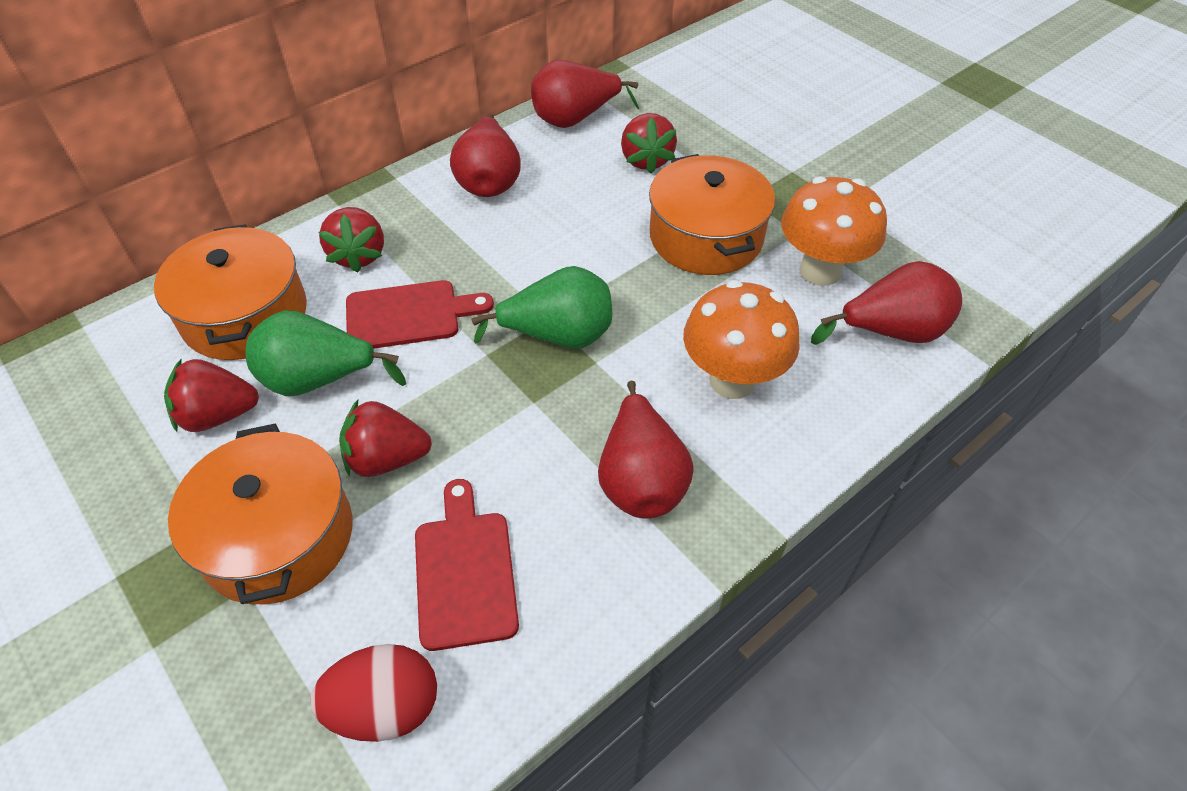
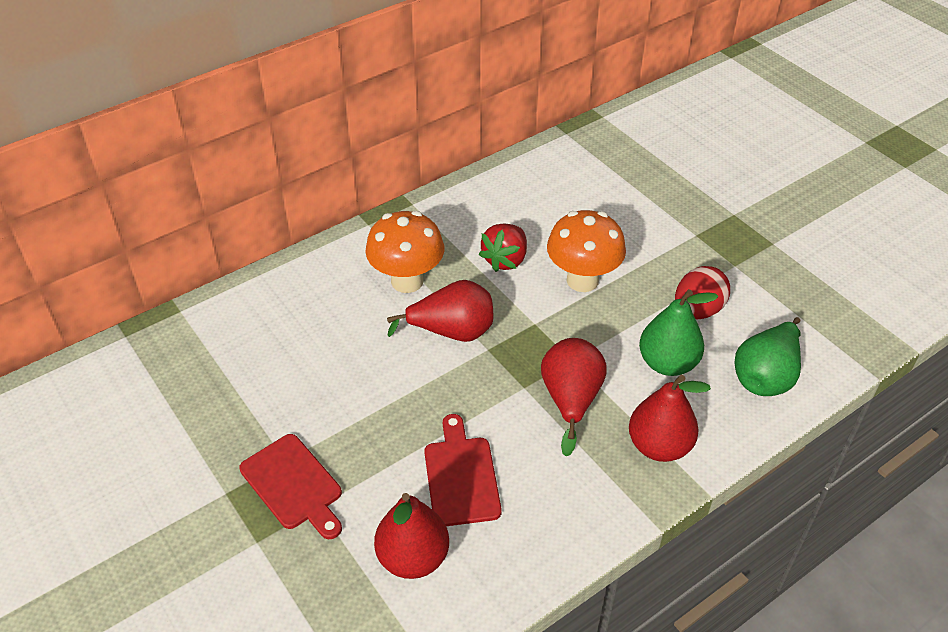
orange pot: [154,224,307,360] [168,424,352,604] [649,154,775,275] = 3 -> none = 0
red strawberry: [164,358,259,432] [319,207,384,273] [339,400,432,477] [621,113,677,174] = 4 -> [478,224,527,272] = 1

